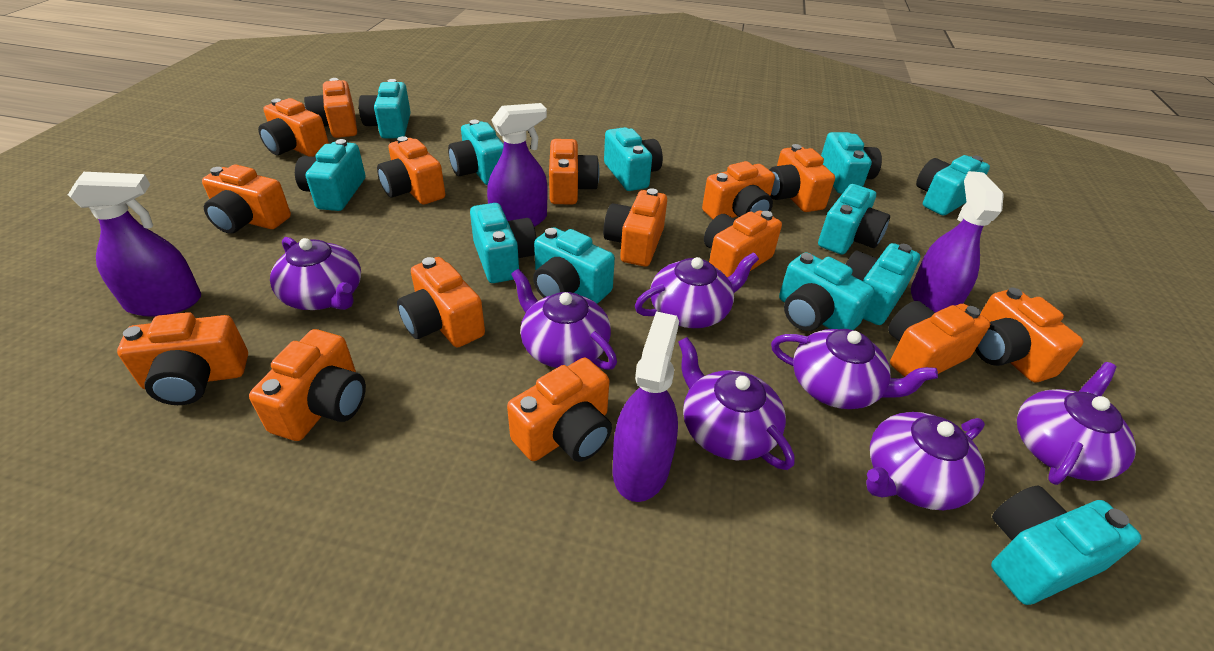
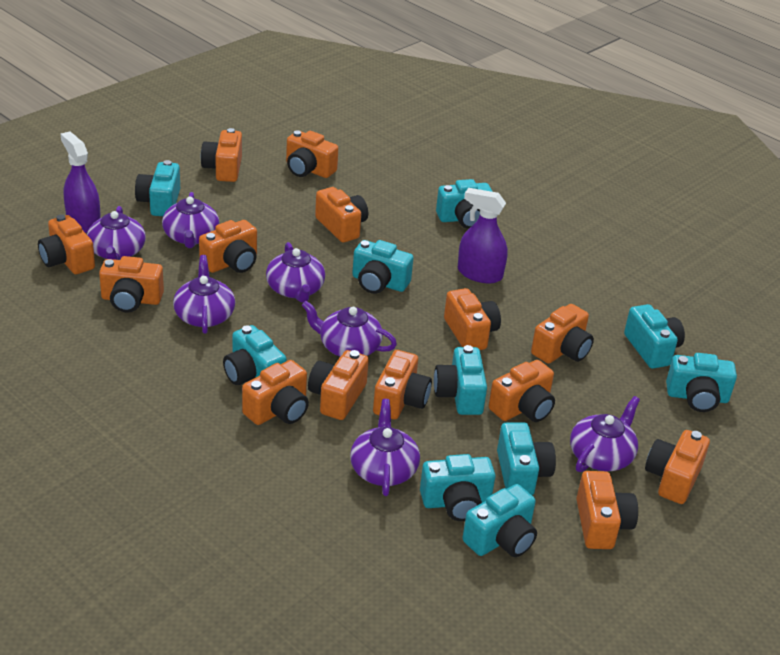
orange camera: [117,312,248,405] [202,164,291,234] [249,329,366,441] [258,98,329,157] [304,78,357,138] [377,136,445,205] [397,257,485,347] [507,358,612,462] [549,139,599,205] [603,188,667,266] [702,161,775,219] [704,211,782,277] [769,144,835,212] [888,301,990,377] [975,287,1084,382] = 15 -> [38,214,95,274] [99,256,164,312] [199,220,257,273] [201,128,242,182] [242,360,309,425] [286,130,339,178] [308,350,369,420] [315,187,368,243] [373,350,432,419] [444,288,501,350] [489,360,555,422] [531,304,594,364] [576,471,638,549] [645,430,710,504] = 14
purple spray bottle: [68,172,201,317] [487,103,548,227] [613,311,679,502] [911,171,1004,313] = 4 -> [61,131,101,233] [458,188,508,283] = 2
turquoise camera: [295,139,365,211] [359,79,411,138] [448,120,504,185] [470,203,537,283] [533,227,615,303] [604,127,663,191] [779,252,874,331] [818,184,890,255] [821,132,882,194] [845,243,920,325] [916,155,990,216] [991,486,1142,605] = 12 -> [135,160,180,216] [223,325,287,385] [352,240,414,294] [420,454,496,521] [434,345,487,415] [436,179,493,229] [462,484,537,557] [497,422,556,496] [624,304,685,369] [666,353,737,412] = 10

